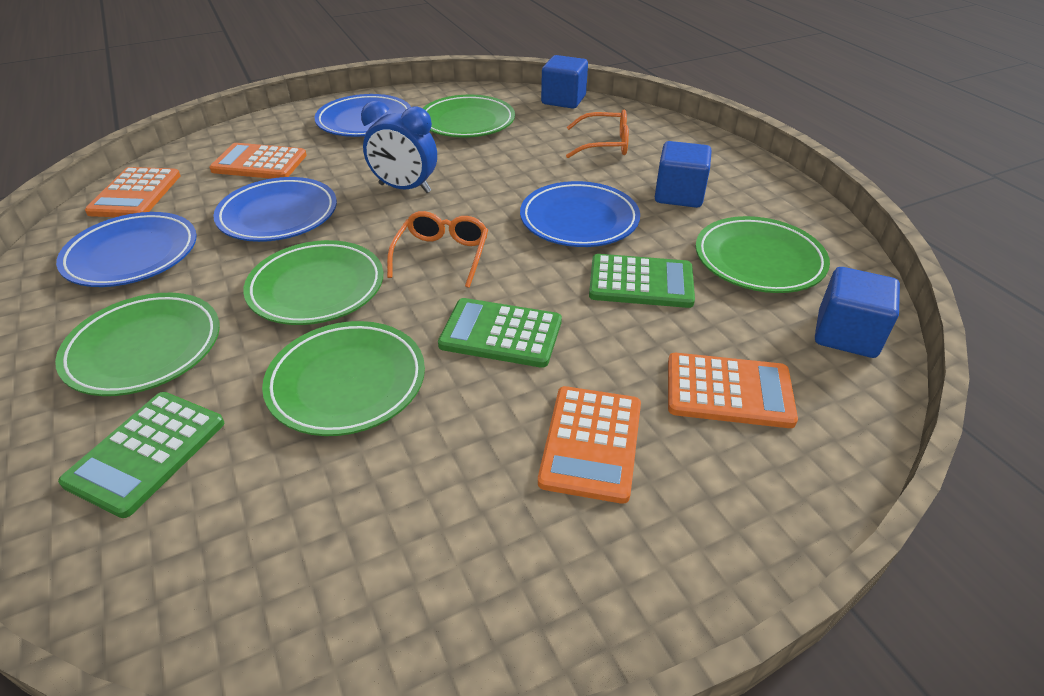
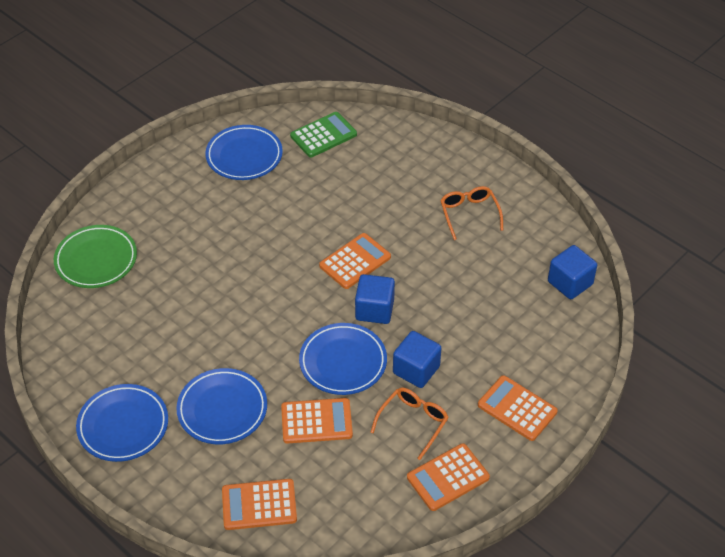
blue clock: [361,101,437,193] = 1 -> none = 0
green calculator: [58,392,224,518] [438,298,562,368] [589,254,695,308] = 3 -> [290,112,357,158] = 1
green plate: [55,293,220,396] [243,240,383,325] [262,321,425,436] [422,94,515,138] [696,216,830,293] = 5 -> [54,225,137,288] = 1
orange calculator: [85,167,181,217] [209,143,307,179] [538,386,641,504] [668,353,798,428] = 4 -> [222,479,297,530] [281,398,353,444] [319,233,391,289] [407,443,490,511] [478,375,558,441] = 5

